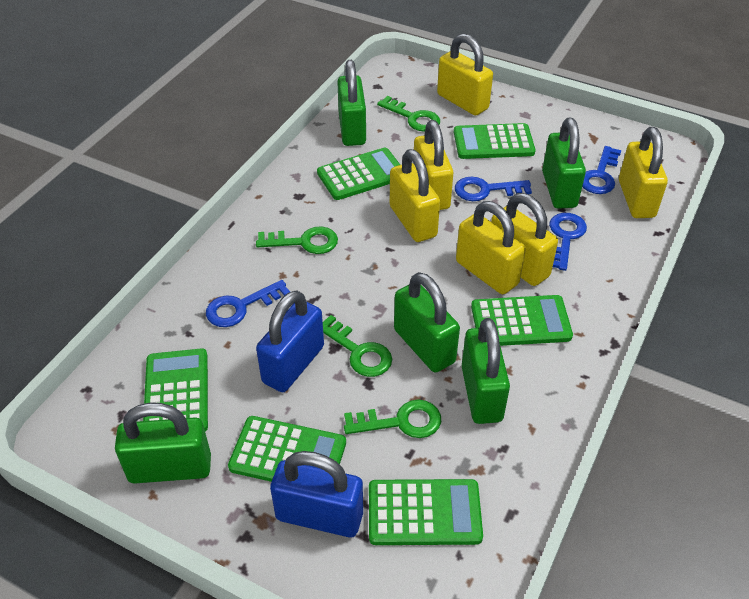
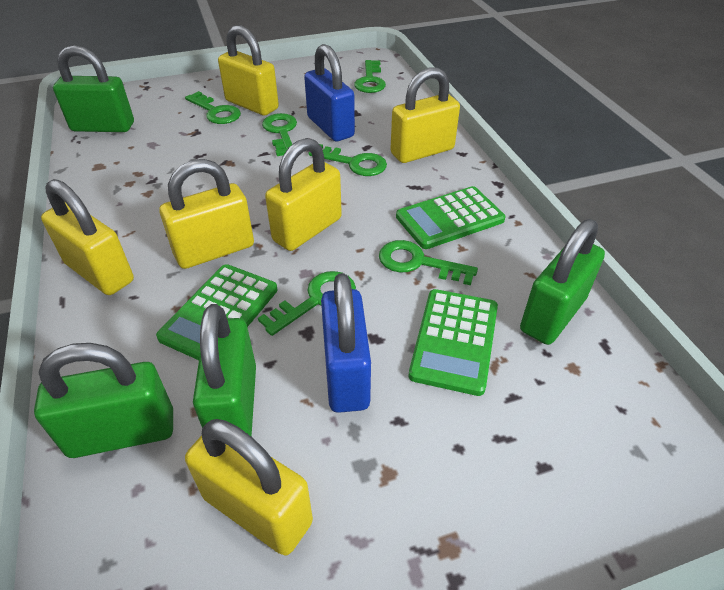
blue key: [206,280,290,327] [455,177,532,201] [549,213,587,271] [582,146,622,194] = 4 -> none = 0
green calculator: [143,348,208,432] [228,416,346,482] [317,148,400,200] [369,479,483,545] [454,123,536,159] [471,295,573,346] = 6 -> [156,264,278,360] [396,186,506,249] [409,289,498,396] = 3
green key: [256,226,338,254] [323,315,392,377] [344,400,441,438] [377,96,440,131] = 4 -> [185,91,241,124] [258,271,356,336] [262,113,297,156] [308,144,387,176] [354,60,386,93] [379,240,478,285] = 6
green padlock: [115,403,211,484] [337,60,366,146] [394,272,460,373] [462,318,510,424] [542,118,586,209] = 5 -> [34,343,173,458] [53,45,134,132] [193,304,256,436] [520,219,605,345] = 4

